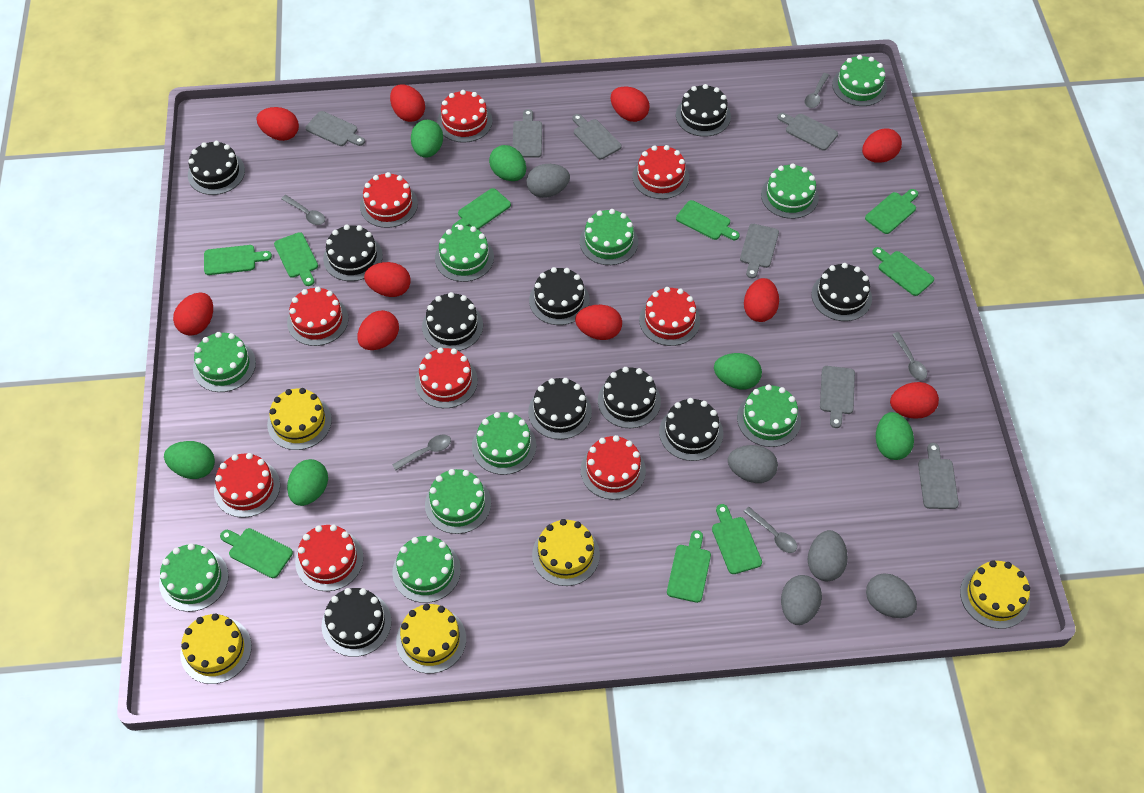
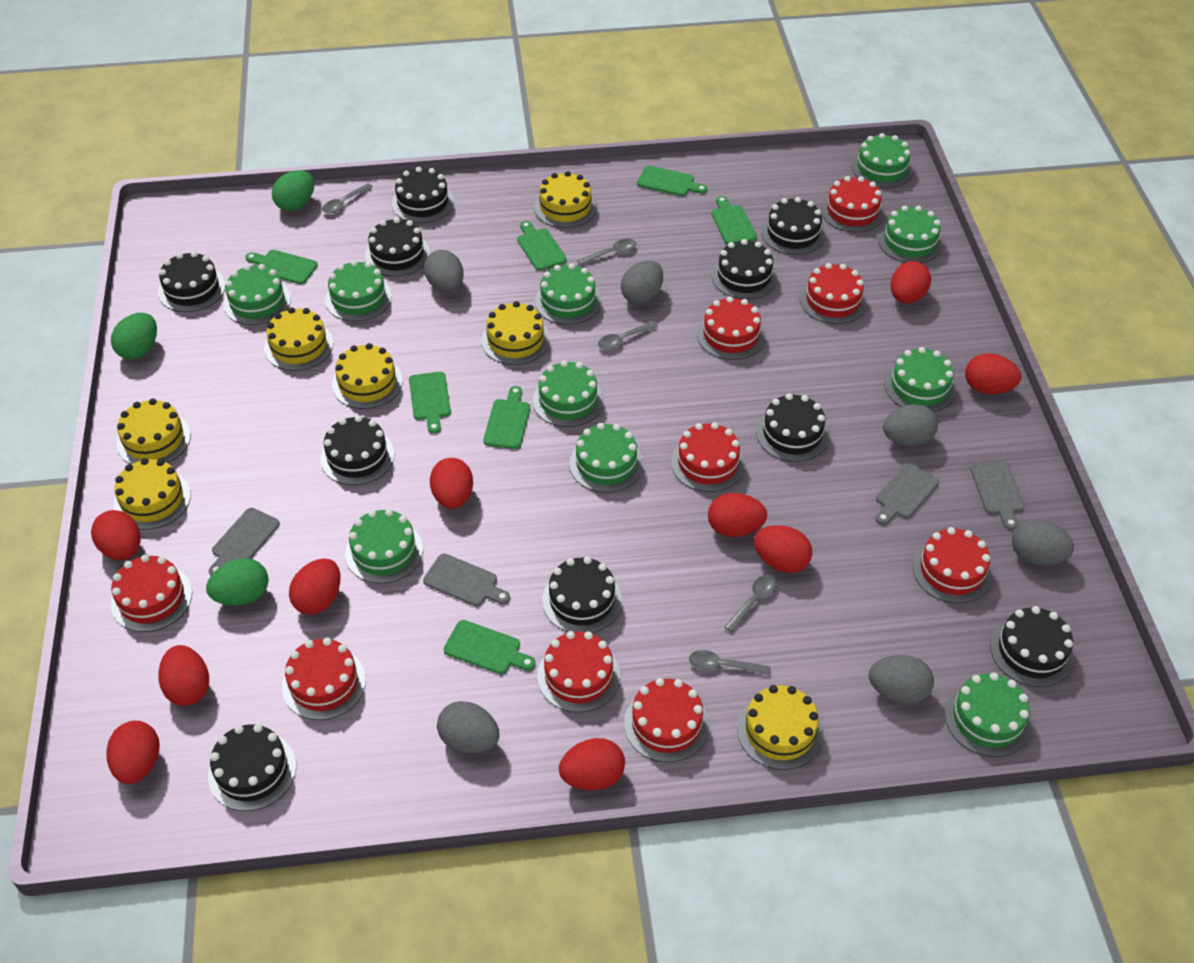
green cutting board: [204,245,272,275] [220,528,293,578] [274,232,318,286] [452,188,511,229] [667,530,711,603] [676,200,740,240] [712,504,762,574] [865,189,918,234] [872,247,934,296] = 9 -> [245,250,318,284] [409,372,451,434] [444,620,536,674] [483,386,530,449] [517,221,567,271] [637,166,707,196] [711,196,757,245] = 7
green egg: [164,441,215,479] [287,459,328,506] [411,120,443,158] [489,145,526,181] [714,353,762,389] [876,412,914,460] = 6 -> [111,313,157,359] [206,558,269,606] [272,170,314,211] = 3
grey cutting board: [305,111,365,146] [513,109,542,158] [572,114,622,159] [740,224,779,278] [777,113,838,151] [820,366,855,428] [918,443,959,509] = 7 -> [209,508,280,576] [423,554,510,606] [876,463,939,525] [970,461,1024,530] = 4
grey egg: [526,164,570,198] [728,445,778,483] [781,575,822,625] [808,530,848,581] [866,573,917,618] = 5 -> [424,250,464,292] [437,701,499,753] [621,260,663,304] [869,655,934,704] [883,404,938,446] [1012,520,1074,565] = 6
yellow cake: [180,613,252,684] [267,388,332,450] [396,603,466,674] [532,519,600,586] [960,560,1030,629] = 5 -> [114,458,191,530] [117,399,191,464] [264,307,333,371] [332,343,403,409] [482,301,550,365] [534,171,597,228] [737,685,823,770] = 7

